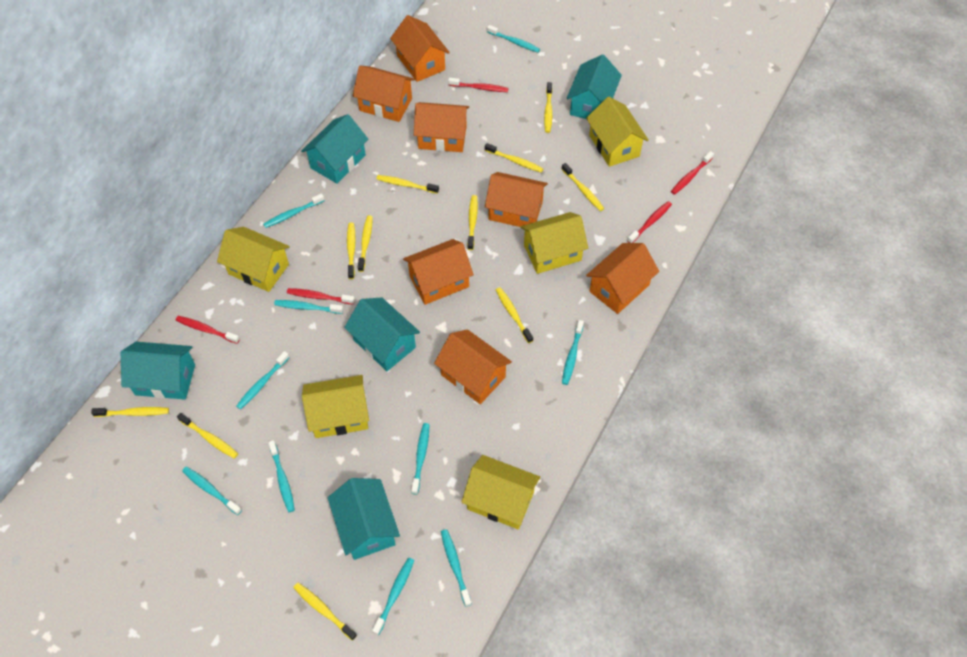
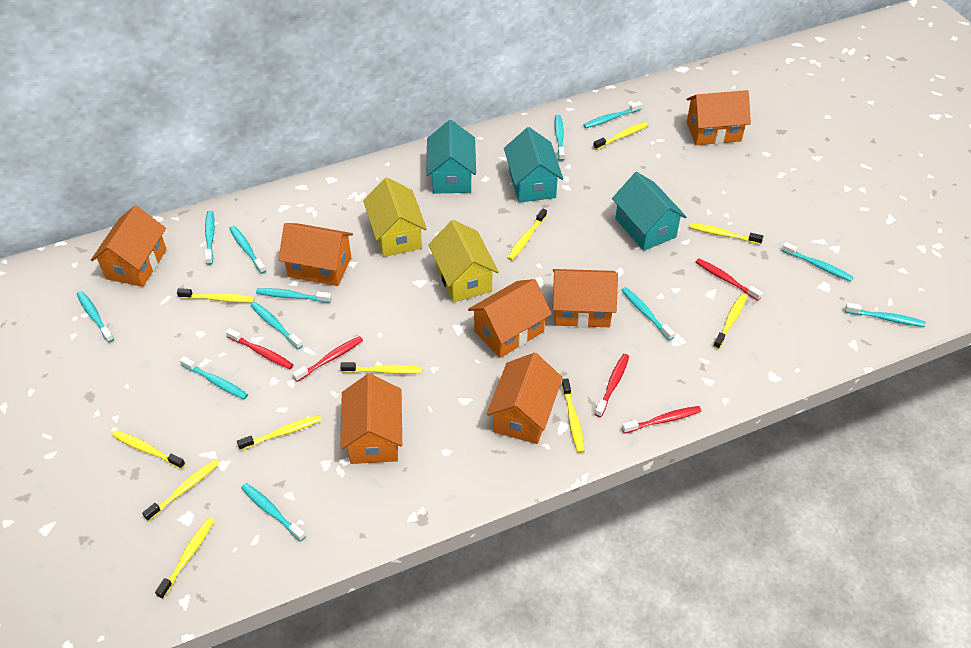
turquoise house: [121,342,195,400] [301,114,368,184] [328,478,400,560] [344,297,420,371] [567,54,622,119] = 5 -> [427,120,476,194] [504,127,563,203] [612,172,687,251] = 3
turquoise toothbrush: [182,466,242,515] [236,351,290,410] [263,193,325,228] [268,440,295,512] [274,300,343,314] [372,558,414,635] [411,423,429,494] [441,529,472,607] [487,25,540,53] [562,320,584,385] = 10 -> [77,291,114,343] [180,357,248,399] [205,211,215,265] [229,226,266,274] [241,483,306,541] [251,302,303,349] [256,288,331,303] [555,115,565,161] [583,101,642,128] [621,287,675,341] [782,242,853,281] [845,303,926,327] = 12
yellow house: [217,227,290,292] [302,375,369,438] [461,455,540,529] [520,212,588,274] [586,97,649,167] = 5 -> [363,177,427,257] [428,220,499,302] = 2

